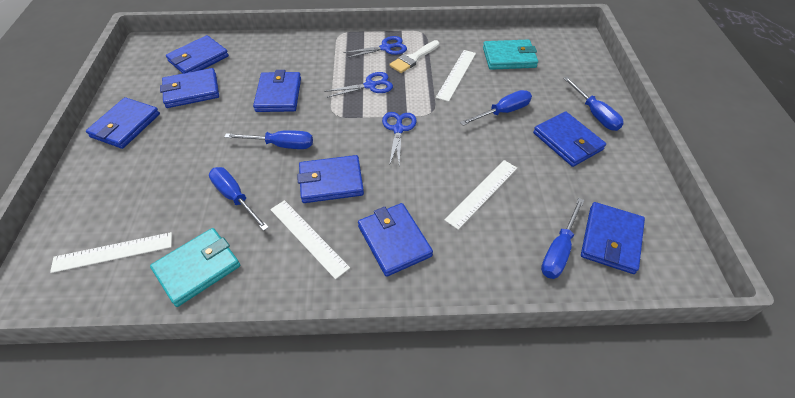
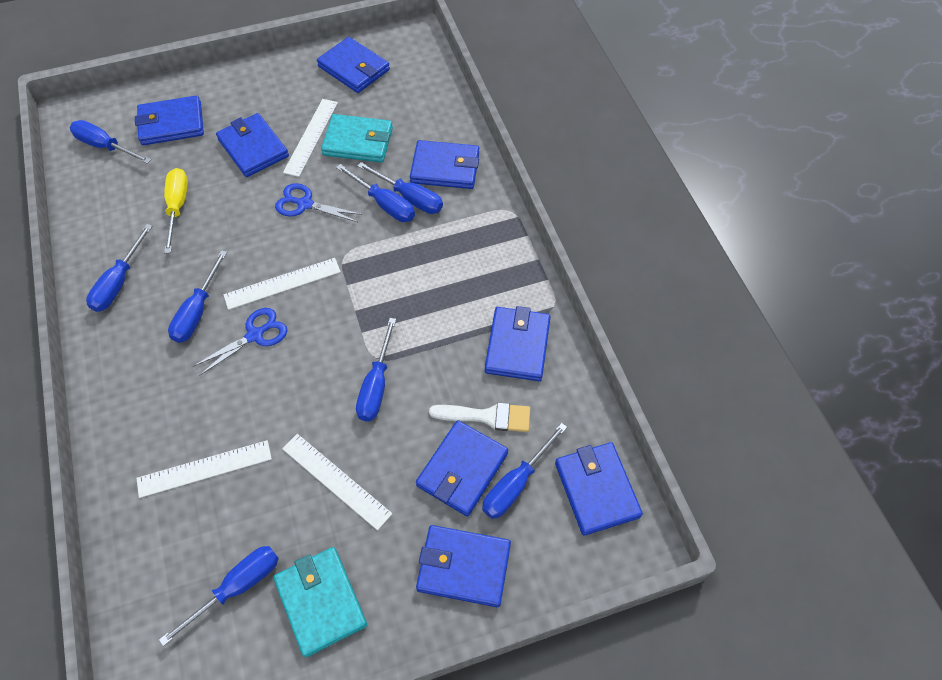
blue scissors: [324,72,393,98] [343,36,407,58] [382,112,417,166] = 3 -> [193,308,288,376] [275,183,363,222] = 2
blue screwdriver: [209,167,269,231] [225,130,313,149] [460,90,532,126] [541,198,584,279] [563,77,624,131] = 5 -> [70,120,151,164] [86,224,152,312] [159,546,279,646] [168,250,227,343] [336,164,415,222] [356,318,396,421] [357,162,443,214] [482,423,567,519] = 8
yellow screwdriver: none = 0 -> [164,168,188,253] = 1

